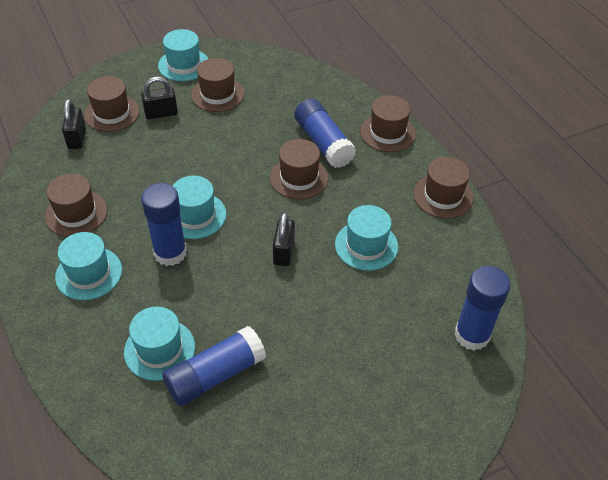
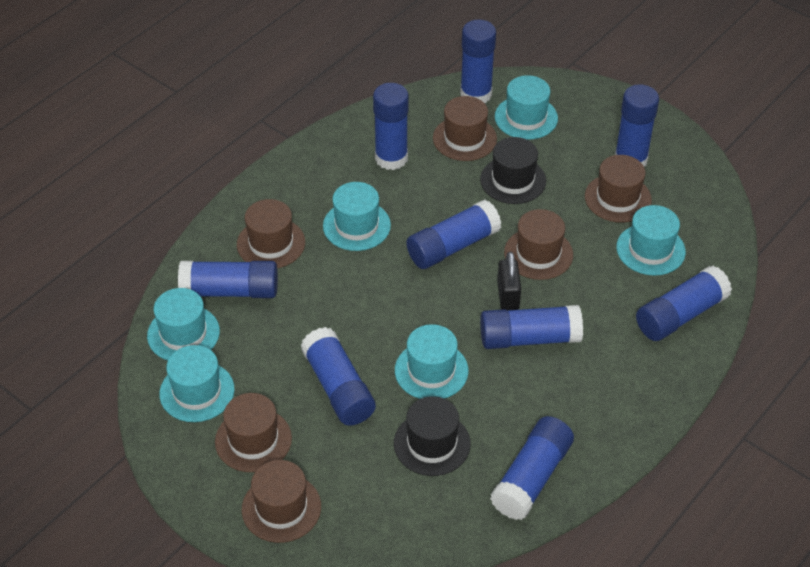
black hat: none = 0 -> [394,396,471,476] [480,137,546,204] = 2
black padlock: [62,99,86,149] [141,77,178,119] [273,212,295,266] = 3 -> [497,252,521,310] = 1
blue glue stick: [141,183,187,266] [162,326,266,406] [295,99,356,168] [454,266,511,351] = 4 -> [178,261,278,298] [300,327,376,426] [373,83,409,170] [406,199,501,269] [460,19,496,103] [480,305,583,349] [490,416,574,520] [615,84,659,167] [636,265,732,341] = 9
turquoise hat: [55,232,122,300] [124,307,195,381] [158,29,208,81] [173,176,226,239] [335,205,398,271] = 5 -> [147,288,220,360] [159,345,235,422] [323,182,391,251] [395,324,468,399] [495,75,558,140] [616,205,686,276] = 6

